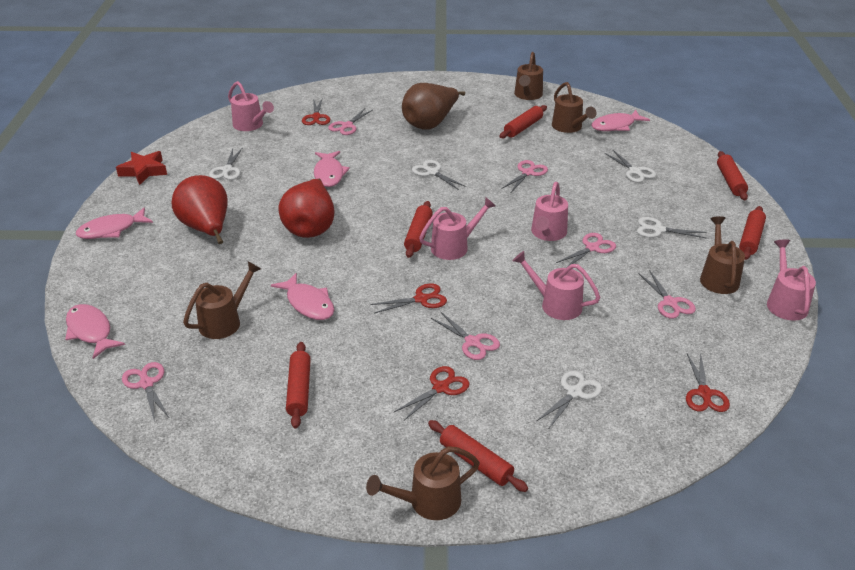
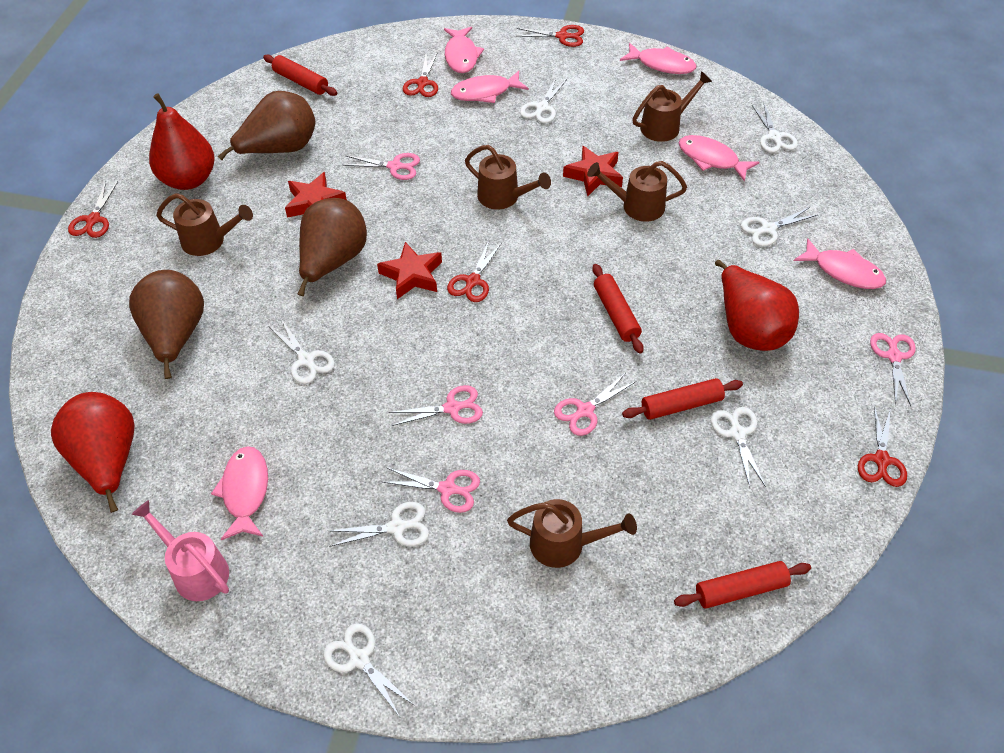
brown pear: [402,83,465,130] = 1 -> [129,270,204,379] [218,91,315,160] [298,198,367,296] = 3
pink fish: [65,304,125,359] [76,208,153,239] [271,273,334,320] [314,151,350,187] [591,110,650,131] = 5 -> [211,446,268,540] [444,27,484,73] [451,71,529,103] [620,43,696,74] [679,135,759,182] [794,239,886,289] = 6
pink scissors: [122,362,169,422] [328,108,372,135] [431,311,500,360] [501,160,548,192] [556,233,616,268] [638,270,696,319] = 6 -> [343,153,420,180] [383,467,480,513] [389,385,483,426] [554,374,635,436] [870,333,916,406] = 5
pink watering can: [228,81,274,131] [419,197,496,260] [512,251,601,320] [531,182,568,241] [767,239,816,321] = 5 -> [131,500,229,601] = 1
red pear: [171,175,228,244] [279,179,335,238] = 2 -> [51,392,135,513] [149,93,215,190] [715,260,799,351] = 3
red rolling pin: [286,342,311,428] [404,201,433,258] [428,420,528,492] [499,105,547,138] [717,151,748,200] [739,206,766,260] = 6 -> [263,54,337,96] [592,264,644,354] [622,378,743,420] [674,561,811,608] = 4
red scissors: [302,99,330,125] [370,283,447,314] [394,366,469,420] [686,353,730,412] = 4 -> [68,181,118,238] [403,52,438,97] [447,241,502,302] [516,25,584,47] [858,405,907,487] = 5
red star: [116,151,167,185] = 1 -> [285,172,347,218] [377,242,442,299] [563,146,623,196] = 3
white scissors: [209,147,243,180] [412,160,466,190] [537,371,602,428] [605,150,656,183] [637,217,707,239] = 5 -> [270,319,335,384] [323,623,415,717] [329,502,429,547] [520,78,567,123] [710,407,766,487] [741,207,819,247] [752,104,798,153] = 7

